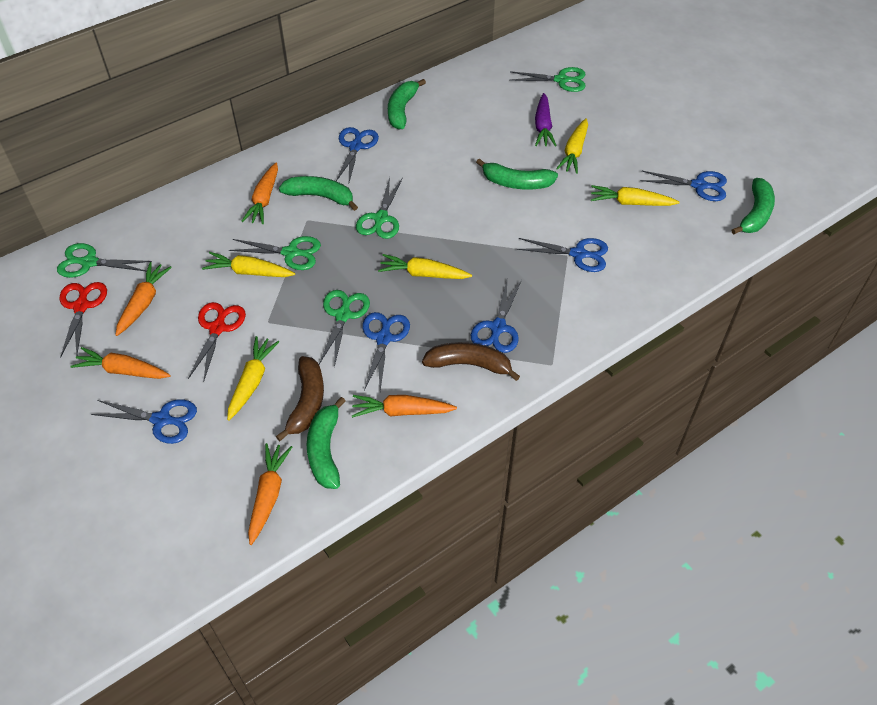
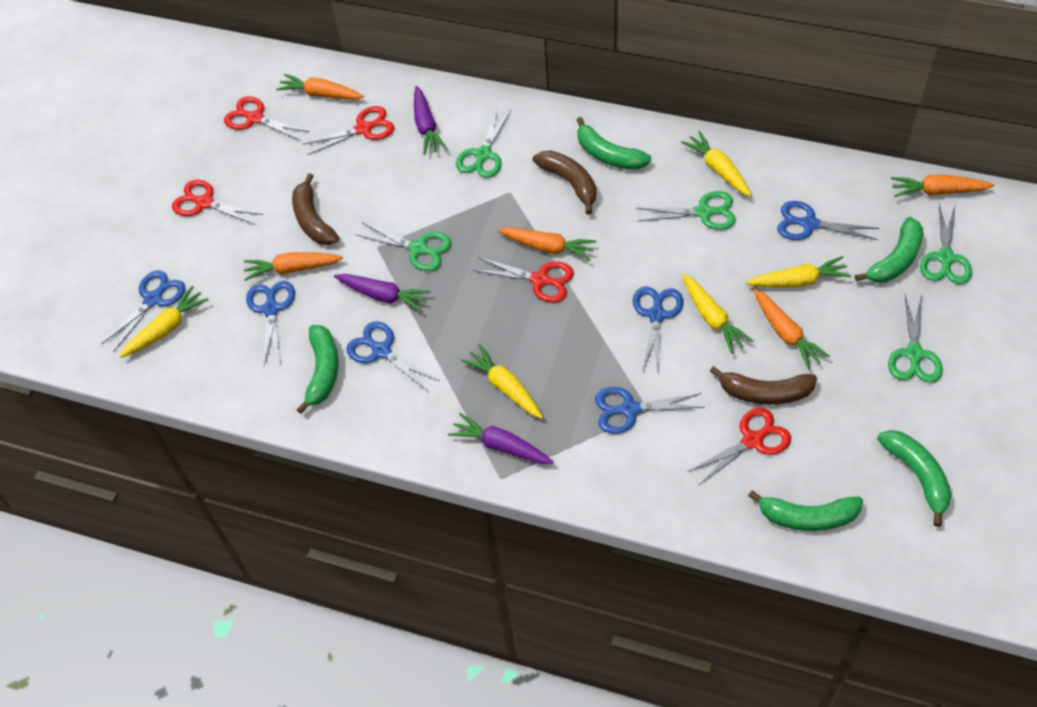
brown banana: [276,356,324,441] [422,342,520,381] = 2 -> [292,173,339,245] [533,150,596,215] [710,366,817,405] = 3
purple carrot: [535,93,557,147] = 1 -> [334,274,431,312] [414,86,447,155] [448,413,554,464] = 3
red scissors: [60,282,107,357] [188,302,246,382] = 2 -> [172,180,264,225] [224,96,310,141] [302,106,394,155] [473,257,574,303] [687,408,791,486] = 5

